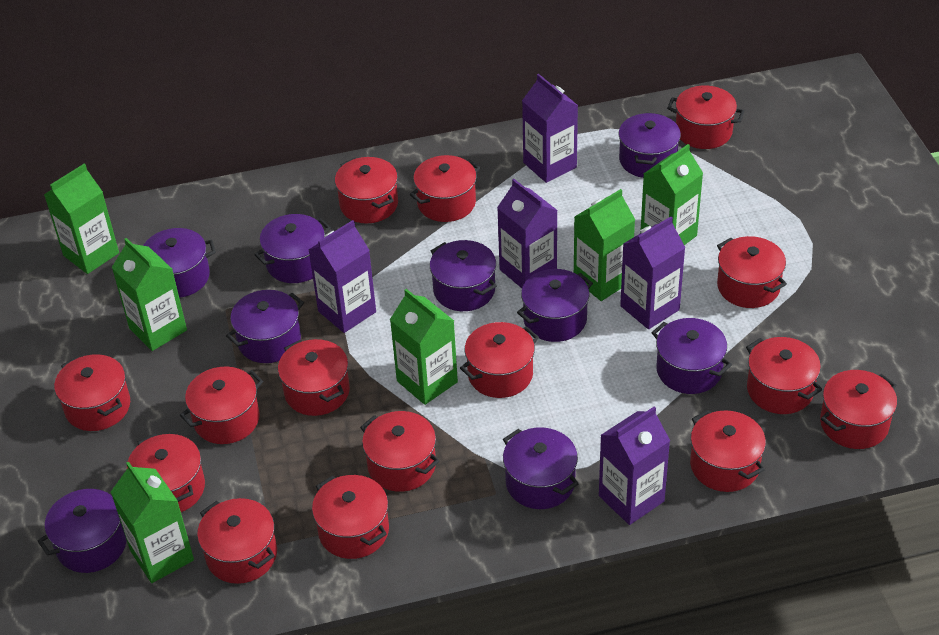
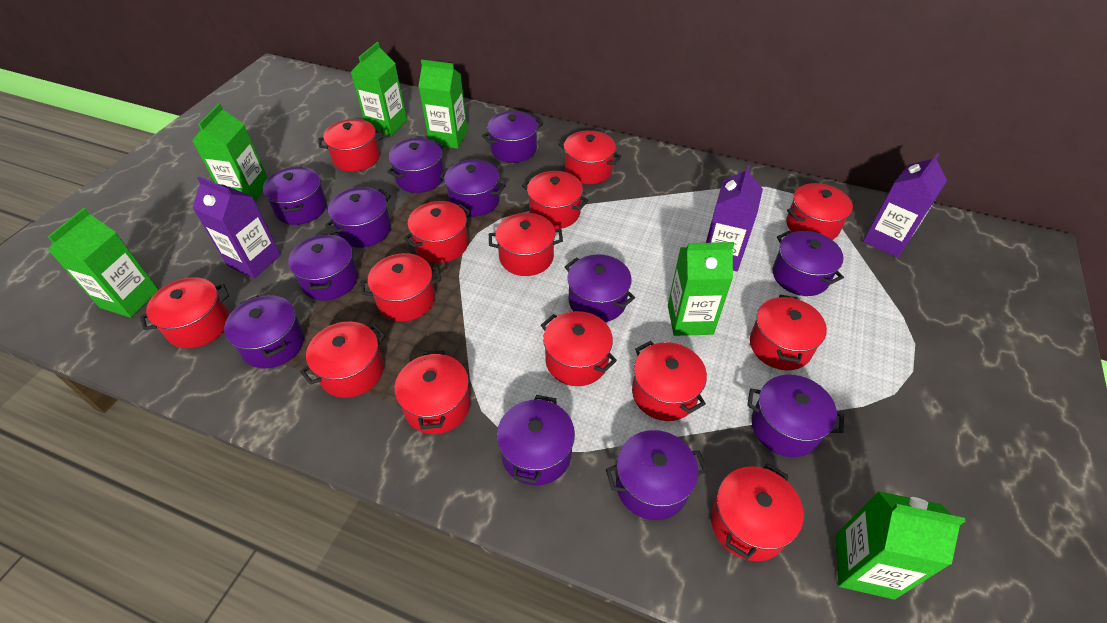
purple carton: [308,220,376,333] [497,179,558,288] [522,74,578,183] [599,406,670,525] [620,217,685,329] = 5 -> [193,177,281,278] [706,165,763,271] [863,153,947,258] = 3
purple pot: [38,489,127,573] [143,228,216,298] [226,290,304,363] [254,214,331,283] [430,240,496,311] [503,427,579,509] [517,269,593,342] [618,113,681,178] [651,318,732,394] = 9 -> [224,295,304,368] [263,167,327,225] [288,233,358,301] [325,187,391,248] [387,138,444,193] [439,159,506,217] [482,111,543,163] [497,395,575,486] [565,254,635,322] [606,430,707,520] [747,374,844,457] [773,231,844,296] = 12
red pot: [54,354,130,431] [127,433,205,512] [180,367,263,444] [197,498,277,584] [278,339,350,416] [312,475,389,559] [335,157,398,223] [360,411,440,492] [410,155,480,222] [460,322,539,398] [667,86,744,149] [690,410,766,492] [717,236,787,308] [746,337,823,414] [820,370,897,449] = 15 -> [140,277,229,348] [300,322,386,398] [319,119,383,172] [361,253,441,321] [394,351,471,434] [404,201,471,263] [489,213,563,276] [522,171,589,229] [541,311,617,386] [558,130,621,184] [632,341,707,421] [711,463,804,561] [750,295,827,370] [786,183,855,240] = 14

